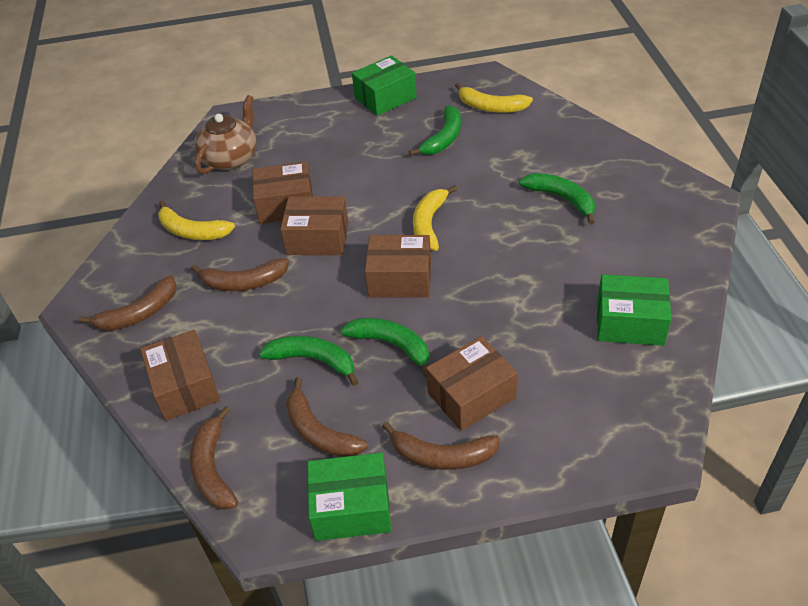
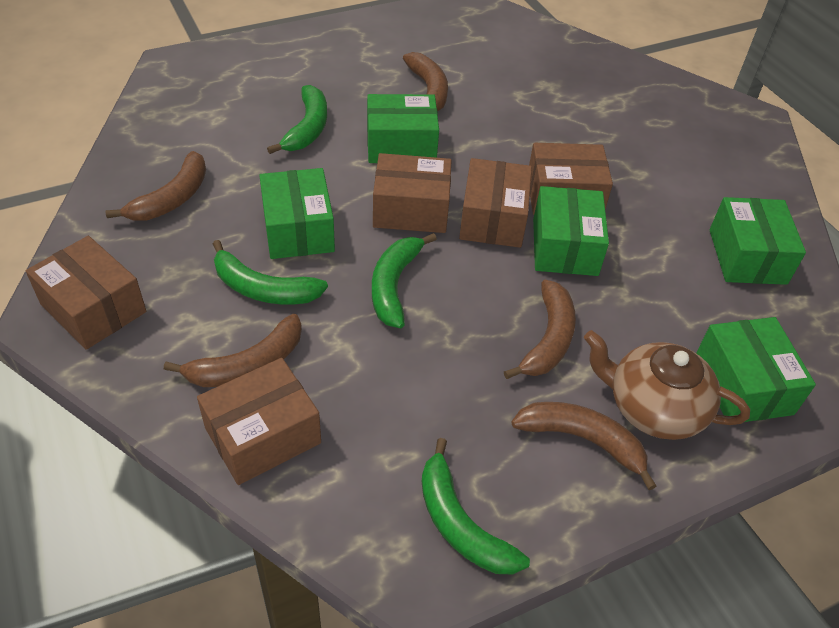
green box: [307,453,391,541] [352,55,417,116] [597,274,671,346] = 3 -> [259,168,335,259] [367,94,439,163] [533,186,609,276] [696,317,816,422] [710,197,806,285] = 5
yellow banana: [158,200,235,240] [413,185,457,251] [455,83,533,113] = 3 -> none = 0

